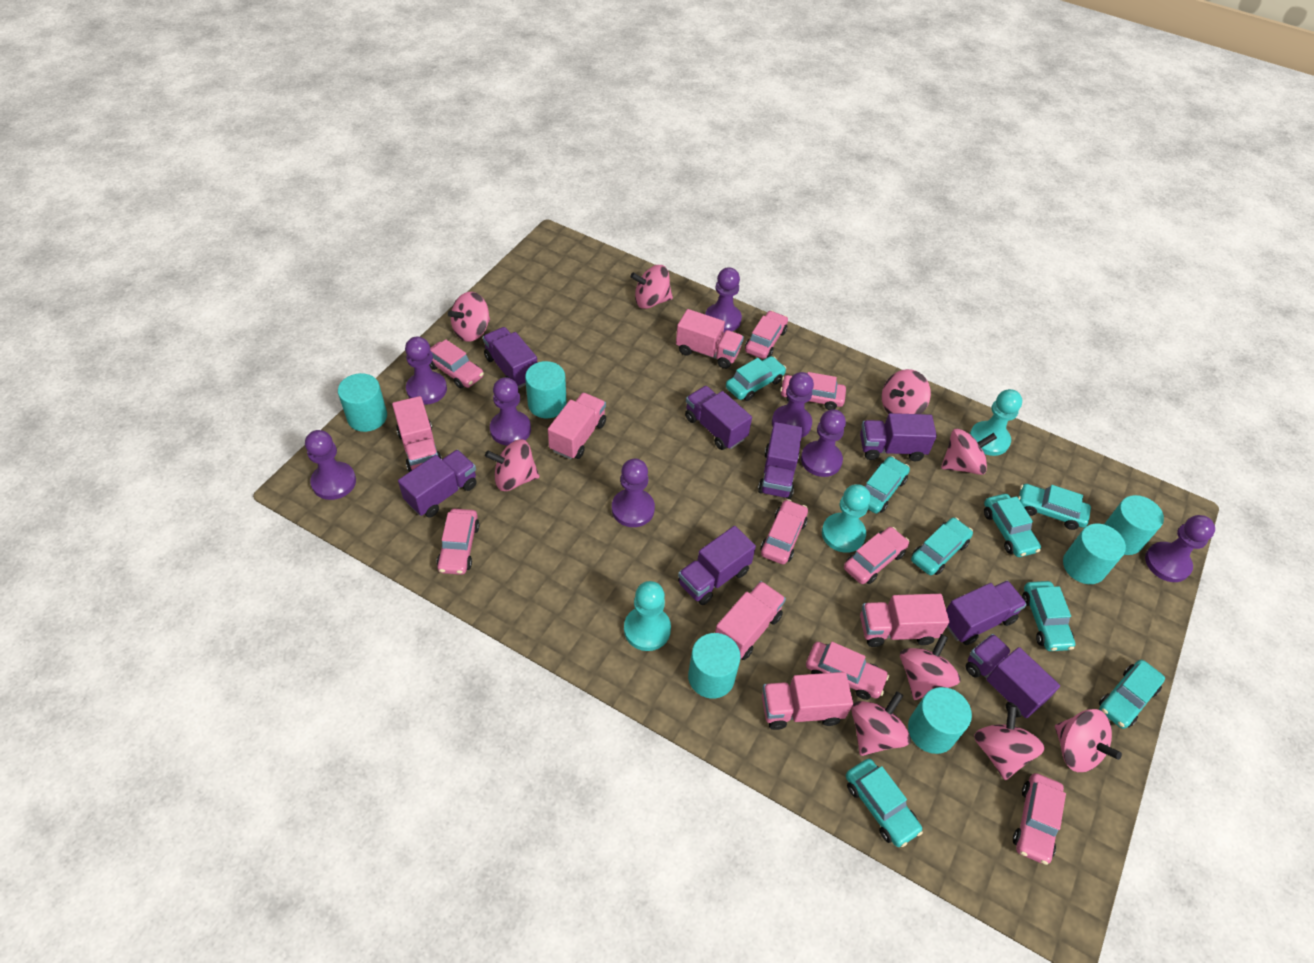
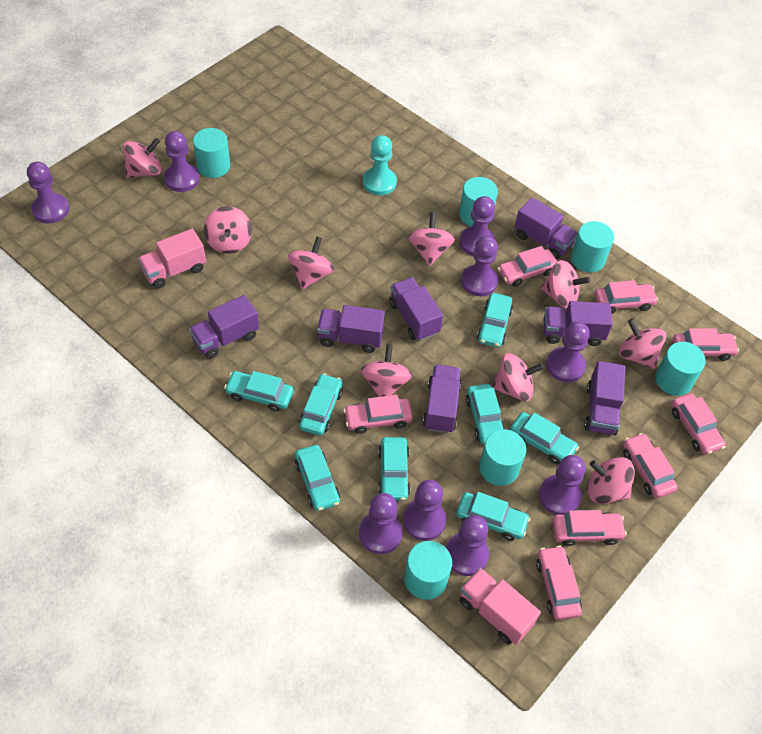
pink truck: [392,396,442,472] [548,392,606,459] [676,309,744,369] [715,581,786,660] [762,672,853,730] [860,594,949,647] = 6 -> [138,229,206,289] [460,568,541,645] = 2
purple pawn: [305,430,356,500] [405,337,447,405] [490,377,531,446] [612,459,655,527] [705,267,742,333] [772,372,814,438] [801,409,846,477] [1145,515,1215,582] = 8 -> [27,162,69,223] [164,131,200,192] [359,493,403,554] [403,480,446,541] [446,515,489,576] [459,196,495,256] [461,236,498,296] [539,455,586,515] [546,322,590,382] = 9
purple truck: [398,450,477,518] [483,327,537,388] [678,526,756,605] [685,386,752,450] [758,422,803,499] [860,413,937,461] [946,580,1027,645] [965,634,1060,718] = 8 -> [189,295,259,359] [317,305,385,353] [389,277,443,341] [423,364,461,433] [515,197,578,260] [543,301,613,346] [584,361,625,435] = 7
turquoise pawn: [624,581,671,651] [822,484,871,553] [970,389,1022,456] = 3 -> [362,135,397,195] = 1

